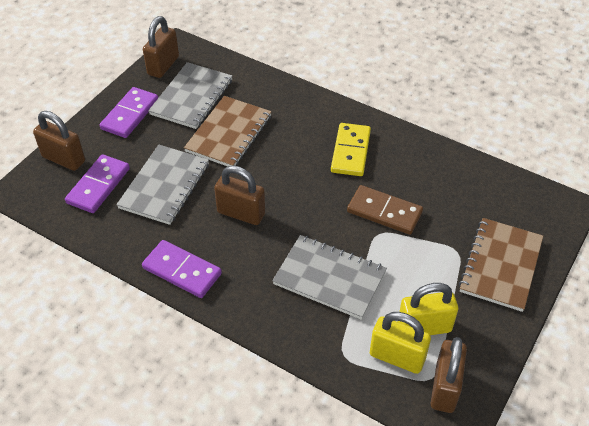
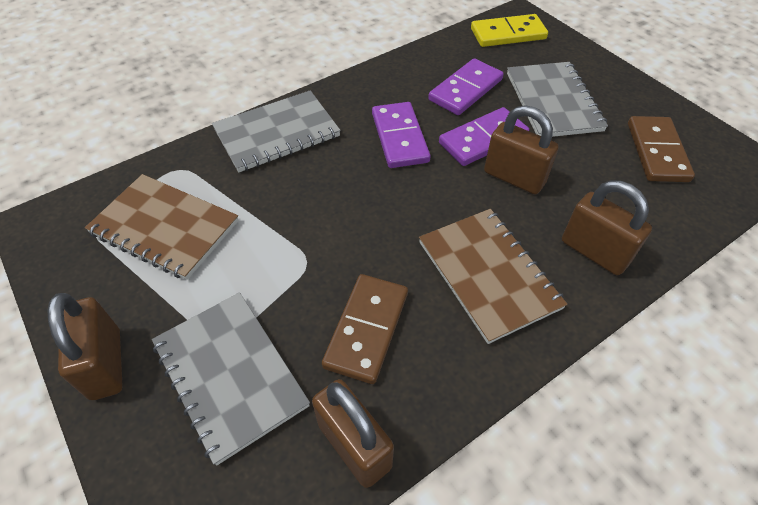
brown domino: [347,185,423,235] = 1 -> [322,274,408,384] [628,116,695,182] = 2
yellow padlock: [370,312,431,374] [398,283,458,335] = 2 -> none = 0

